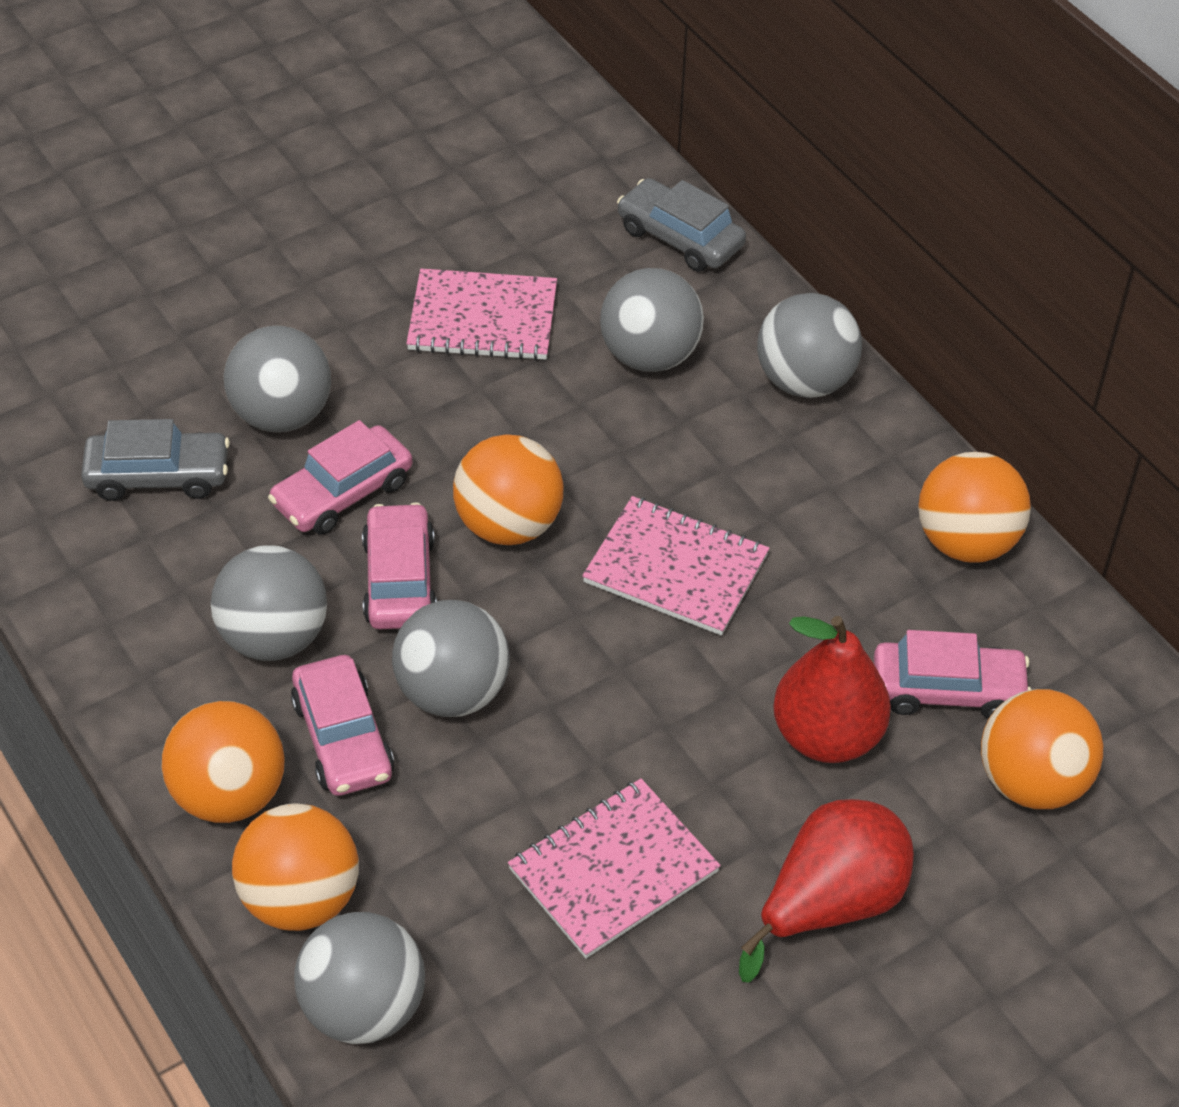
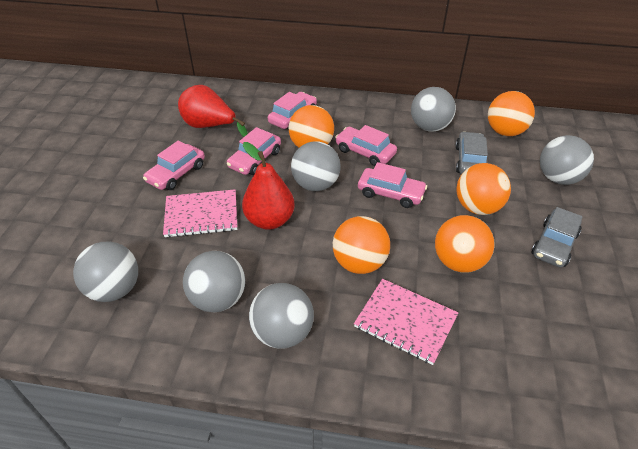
pink car: [268,420,412,535] [291,655,394,796] [362,503,437,629] [874,630,1031,719] = 4 -> [143,141,205,190] [227,127,281,175] [268,92,317,129] [335,125,397,166] [358,162,427,208] = 5
pink notebook: [406,268,557,360] [508,778,721,958] [582,496,769,635] = 3 -> [163,189,237,238] [354,279,458,365] = 2

